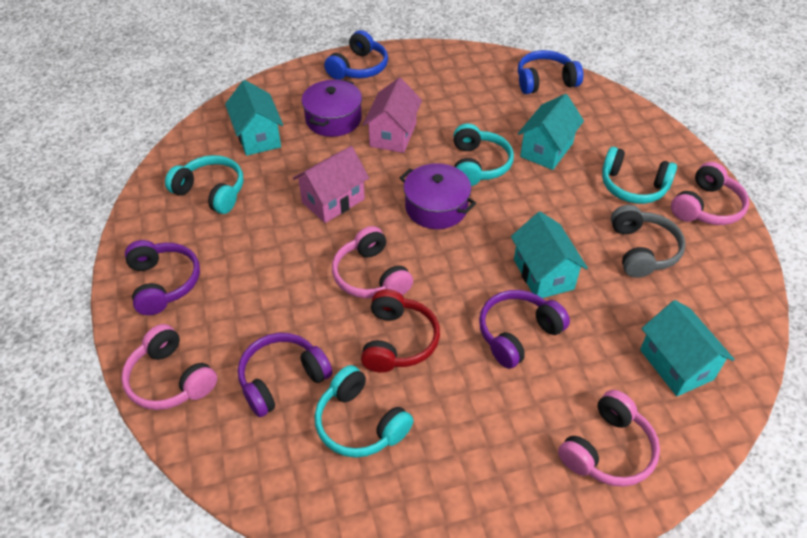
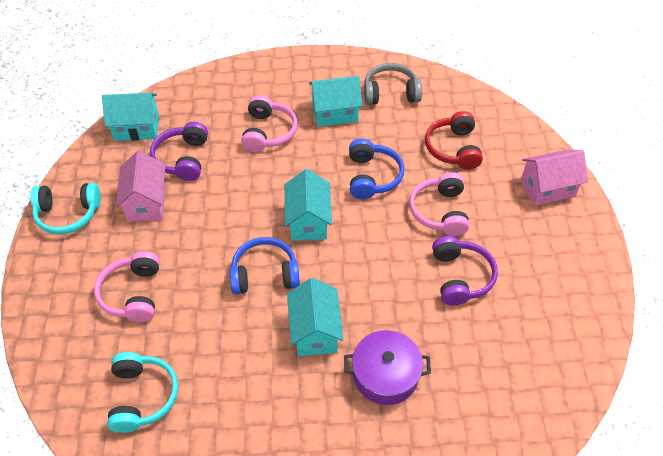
pink headphones: [121,324,217,410] [332,226,413,298] [558,390,660,487] [671,162,749,225] = 4 -> [94,251,160,322] [241,95,297,152] [409,172,469,236] = 3
purple headphones: [125,240,200,315] [238,333,332,417] [479,290,570,369] = 3 -> [150,122,208,181] [432,236,498,305] = 2
purple pot: [302,79,362,137] [400,163,476,229] = 2 -> [344,330,431,405] = 1
turquoise headphones: [165,155,243,214] [314,365,414,458] [454,123,514,186] [602,147,677,204] = 4 -> [30,183,101,234] [107,352,178,433] = 2

